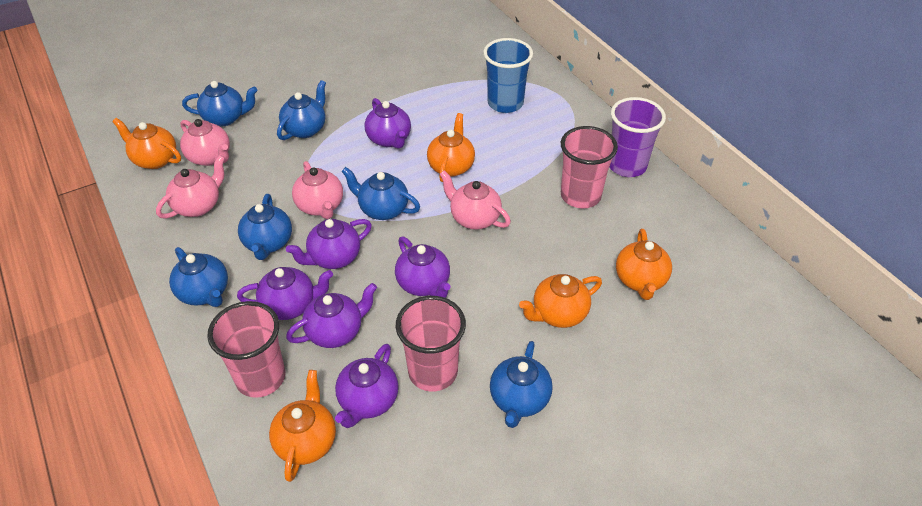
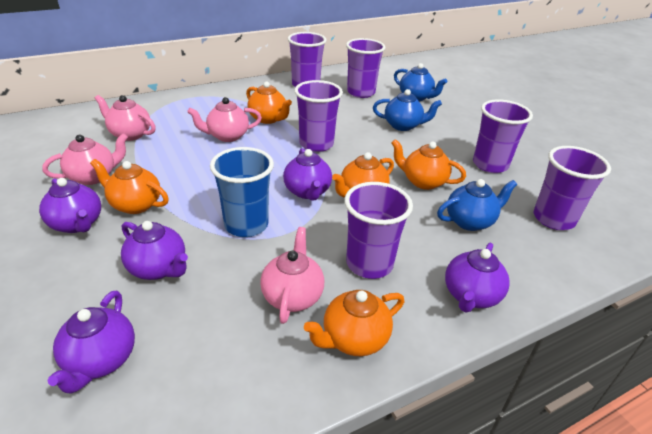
blue teapot: [169,247,228,307] [182,81,258,126] [238,194,292,260] [277,80,326,140] [341,167,420,220] [490,341,553,428] = 6 -> [373,89,442,131] [394,63,447,101] [437,179,517,231] = 3
pink cup: [207,301,285,398] [396,296,466,392] [561,126,618,208] = 3 -> none = 0
purple cup: [609,97,666,177] = 1 -> [288,32,326,87] [294,80,343,152] [344,182,413,279] [346,38,386,98] [473,99,533,173] [534,146,611,230] = 6
purple teapot: [237,267,333,320] [286,219,372,269] [286,283,377,348] [335,344,399,428] [365,98,411,149] [395,237,450,298] = 6 -> [39,178,101,233] [47,291,135,394] [121,221,188,280] [283,148,332,201] [445,243,510,313] = 5

